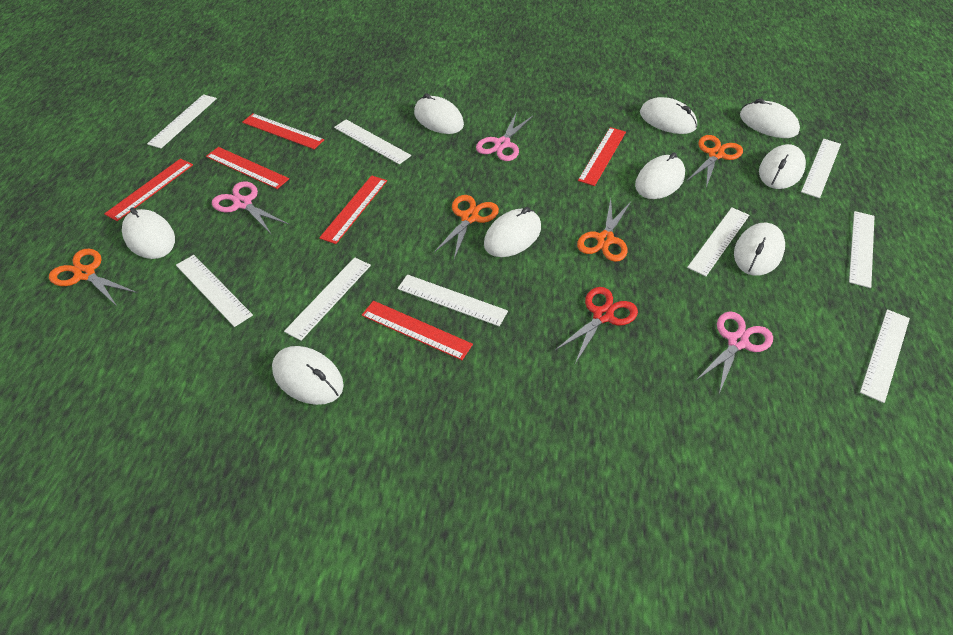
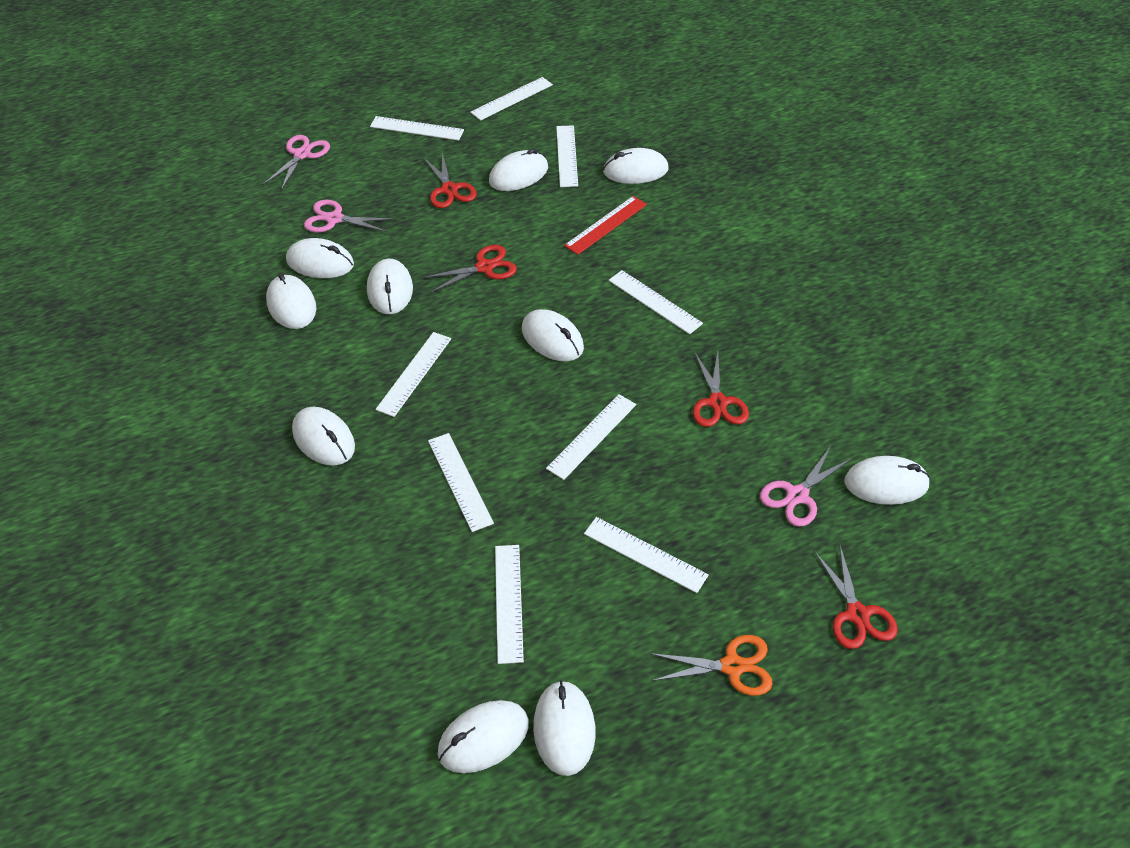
orange scissors: [49,249,137,306] [434,195,499,259] [577,199,631,262] [688,135,743,187] = 4 -> [650,635,773,696] = 1
red ruler: [104,158,193,221] [206,147,289,189] [242,113,324,149] [319,175,387,244] [362,301,473,360] [578,127,626,186] = 6 -> [564,196,647,255] = 1
red scissors: [554,287,638,364] = 1 -> [423,153,477,208] [423,245,517,292] [693,352,749,427] [814,546,898,649] = 4
white mouse: [122,208,175,259] [272,346,344,405] [414,93,464,134] [484,207,541,257] [635,152,685,199] [640,97,697,134] [734,223,785,276] [740,98,800,138] [759,144,806,189] = 9 -> [266,273,316,329] [286,238,354,278] [292,407,355,466] [367,258,413,314] [438,700,529,773] [489,148,548,191] [522,309,584,361] [533,680,596,776] [603,148,669,184] [844,456,930,505] = 10

